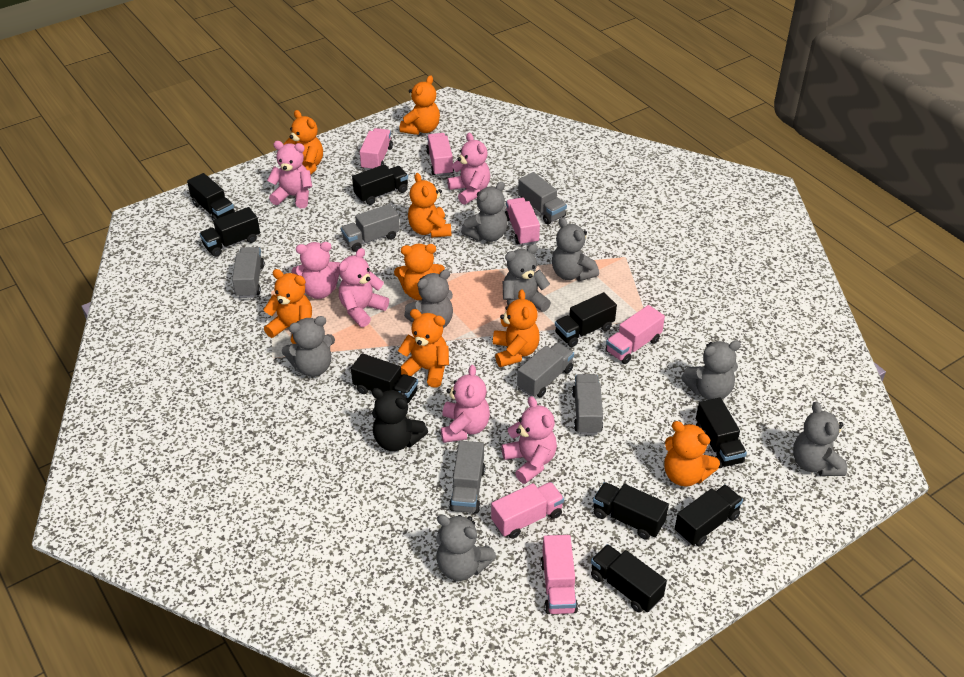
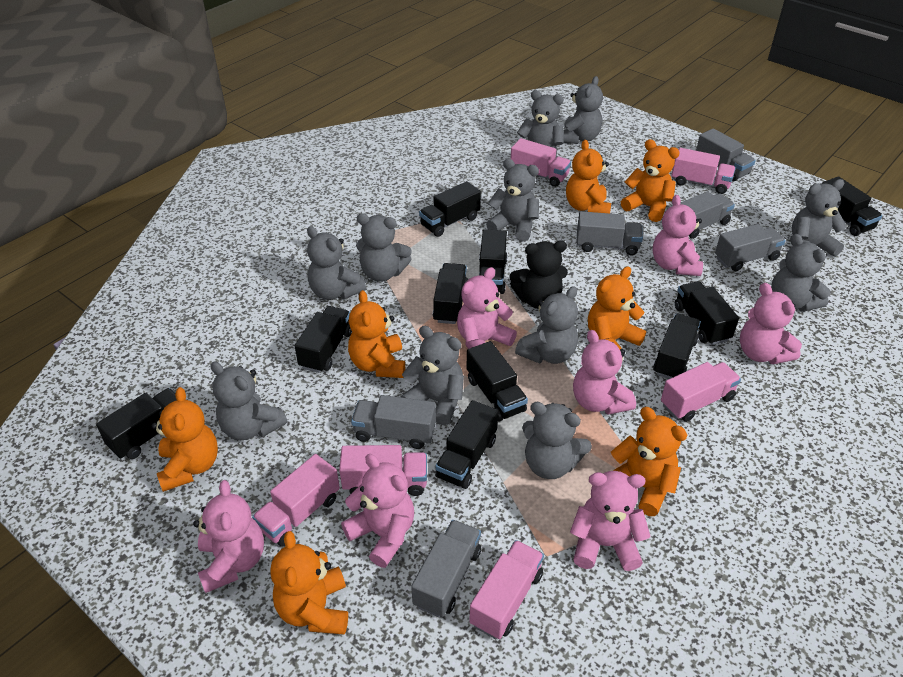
black truck: [187,173,235,221] [199,207,260,257] [351,353,418,403] [352,164,408,205] [555,292,617,347] [591,544,667,613] [593,482,669,539] [675,485,743,546] [696,398,747,468] = 9 -> [96,388,177,459] [295,306,352,373] [419,181,481,237] [433,263,468,324] [435,400,498,489] [467,341,528,422] [479,229,508,294] [653,314,701,379] [675,281,739,345] [822,176,882,236] = 10
grey teddy bear: [282,316,335,377] [404,270,453,328] [436,515,496,581] [461,182,508,242] [503,244,551,312] [552,218,599,281] [681,341,741,400] [793,401,847,476] = 8 -> [210,361,287,440] [307,226,366,300] [356,213,412,282] [401,326,464,425] [486,159,539,242] [515,286,578,364] [517,90,564,157] [522,402,592,479] [563,76,603,144] [771,234,831,312] [792,179,847,257] = 11
orange teddy bear: [263,269,312,344] [283,110,323,175] [394,244,445,300] [398,309,449,388] [399,75,440,135] [408,173,451,238] [493,289,540,367] [664,421,720,486] = 8 -> [152,387,218,492] [270,531,348,635] [348,290,405,378] [566,140,611,213] [588,266,646,349] [611,407,687,516] [621,139,680,222] = 7
pink teddy bear: [267,141,312,208] [292,242,340,299] [339,248,389,327] [441,365,490,443] [447,133,490,205] [501,396,557,484] = 6 -> [193,480,264,593] [341,454,414,568] [457,267,517,349] [570,471,651,571] [573,330,636,415] [653,195,703,276] [740,283,802,364] = 7

